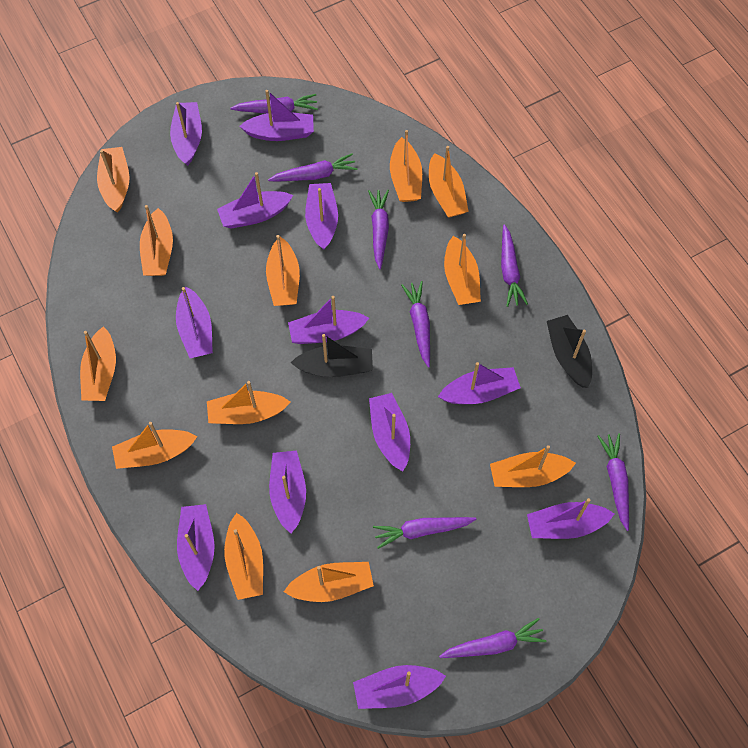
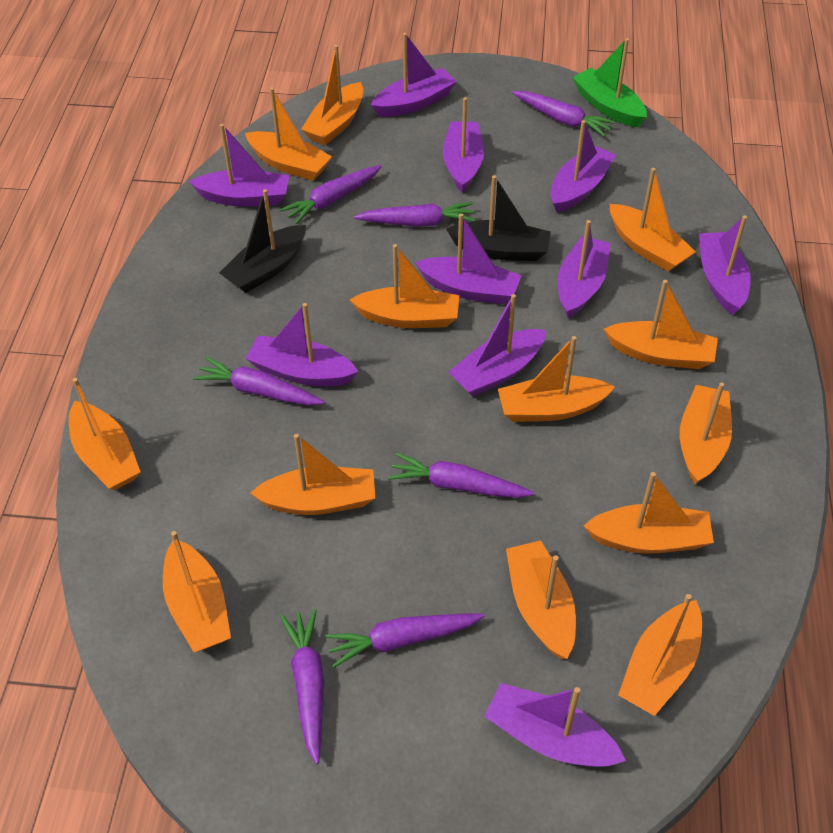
green boat: none = 0 -> [572,38,647,128] = 1
orange boat: [80,326,116,401] [97,147,130,213] [112,422,198,469] [140,205,173,276] [207,381,290,424] [224,513,263,600] [266,235,300,306] [284,562,374,602] [390,130,422,202] [429,146,469,218] [444,234,481,305] [490,445,576,487] = 12 -> [69,378,141,490] [163,531,231,652] [245,87,332,181] [250,434,375,515] [301,45,363,145] [350,244,459,328] [498,336,615,422] [506,540,576,659] [584,472,714,554] [604,280,718,369] [610,168,696,272] [618,594,702,716] [680,382,732,484] = 13
purple boat: [170,102,202,166] [176,286,213,358] [177,504,215,591] [217,172,293,229] [239,90,314,141] [269,451,306,533] [288,296,369,344] [305,183,338,250] [353,665,446,709] [369,393,410,471] [438,362,521,404] [527,498,614,539] = 12 -> [189,124,289,206] [246,303,359,386] [371,33,457,117] [415,213,522,304] [443,97,484,193] [449,294,546,397] [484,683,626,767] [551,120,616,212] [558,220,611,318] [699,215,750,315] = 10
purple carrot: [230,94,318,113] [268,153,358,182] [368,190,389,269] [373,517,476,549] [401,281,430,367] [439,618,546,658] [501,224,528,307] [597,433,629,531] = 8 -> [193,357,325,406] [280,165,382,225] [280,609,324,764] [325,613,484,668] [354,202,475,227] [388,453,534,498] [512,91,616,137] = 7

